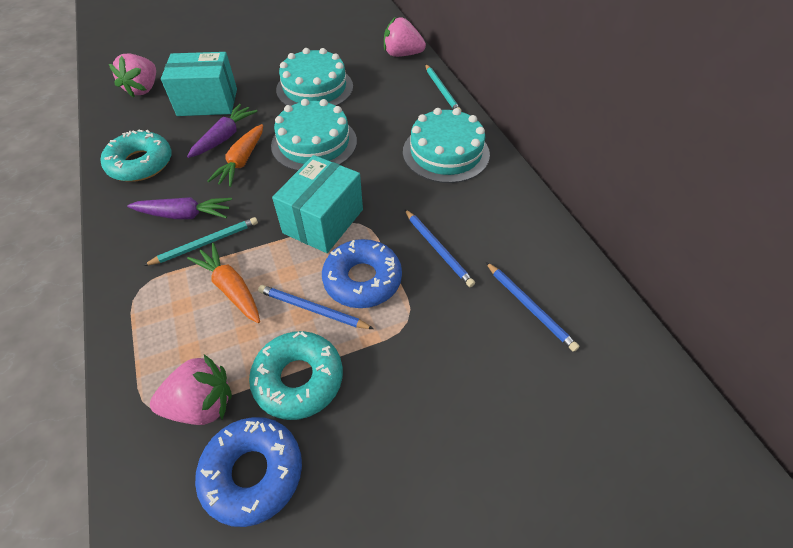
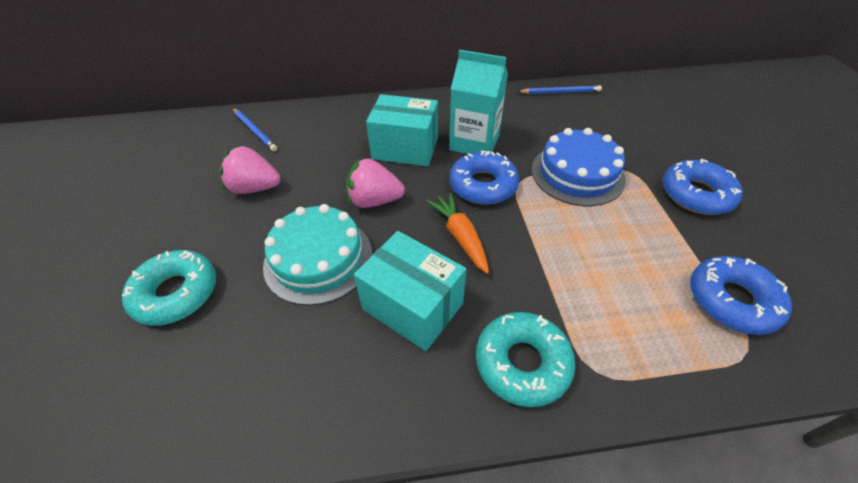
blue cake: none = 0 -> [532,128,626,206] = 1
blue donut: [195,417,302,527] [322,239,402,308] = 2 -> [449,150,519,205] [663,159,743,215] [690,256,792,335] = 3
blue pencil: [258,285,374,329] [405,209,475,287] [486,262,579,352] = 3 -> [233,108,277,151] [517,85,602,94] = 2
orange carrot: [187,243,260,323] [207,124,263,187] = 2 -> [426,192,489,274] = 1
pink strawberry: [109,54,156,98] [150,354,232,425] [384,17,426,57] = 3 -> [220,145,281,194] [346,157,405,208] = 2
purple carrot: [127,197,232,219] [187,104,258,158] = 2 -> none = 0
turquoise cake: [271,99,357,171] [276,48,353,106] [403,108,490,183] = 3 -> [263,204,372,306] = 1
turquoise carton: none = 0 -> [449,50,508,154] = 1
turquoise pencil: [143,217,258,266] [425,64,462,112] = 2 -> none = 0

